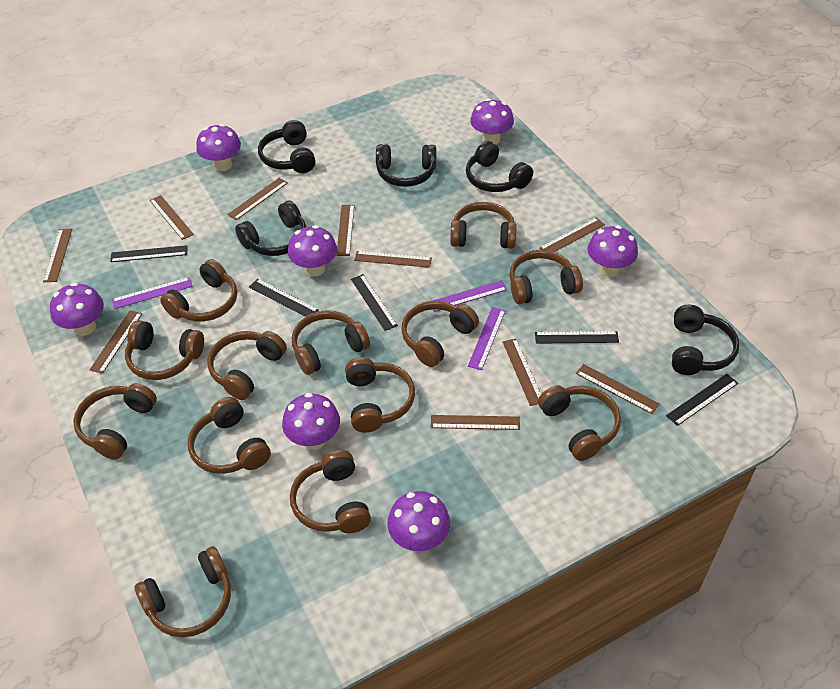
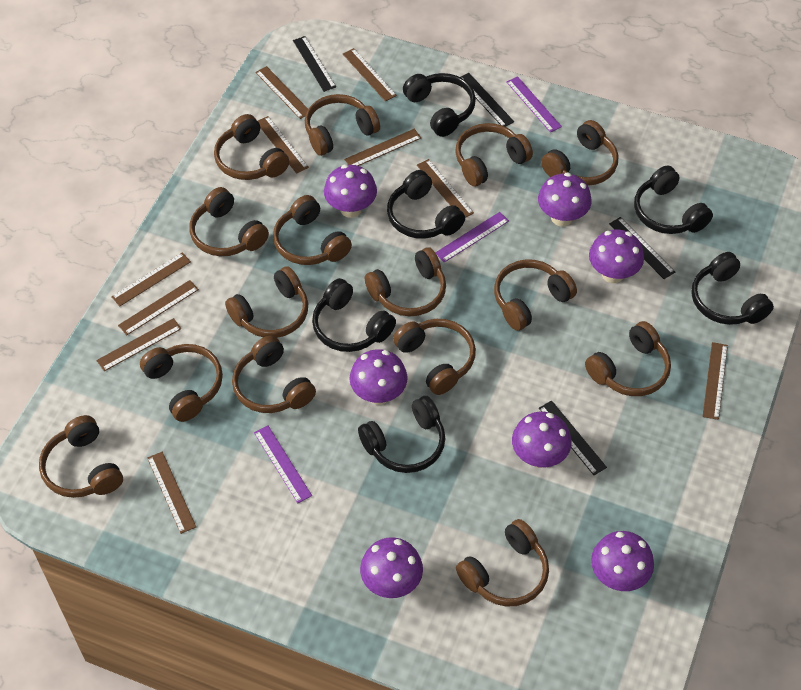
black headphones: [235,200,306,256] [258,120,316,173] [376,144,436,187] [466,141,533,192] [672,305,740,375] = 5 -> [312,278,396,352] [358,396,445,473] [387,170,465,239] [403,73,476,137] [634,165,713,234] [691,252,774,325] = 6
black ruler: [110,245,188,262] [249,279,319,317] [351,274,398,331] [535,331,619,344] [666,374,738,426] = 5 -> [293,36,336,92] [460,73,514,127] [539,400,607,475] [609,217,675,279] = 4
brown headphones: [73,383,157,459] [125,320,204,380] [135,546,231,637] [160,259,237,322] [188,397,271,474] [208,331,287,400] [290,450,371,533] [292,310,370,375] [345,357,415,433] [401,301,479,367] [450,202,517,249] [509,250,583,305] [538,385,621,461] = 13 -> [39,415,123,498] [140,344,223,422] [189,187,269,256] [214,114,289,180] [225,266,308,338] [232,335,316,413] [273,195,352,265] [305,94,380,156] [365,247,446,316] [393,319,476,395] [455,123,533,187] [456,519,549,606] [494,260,577,331] [541,120,618,186] [585,321,671,396] = 15

